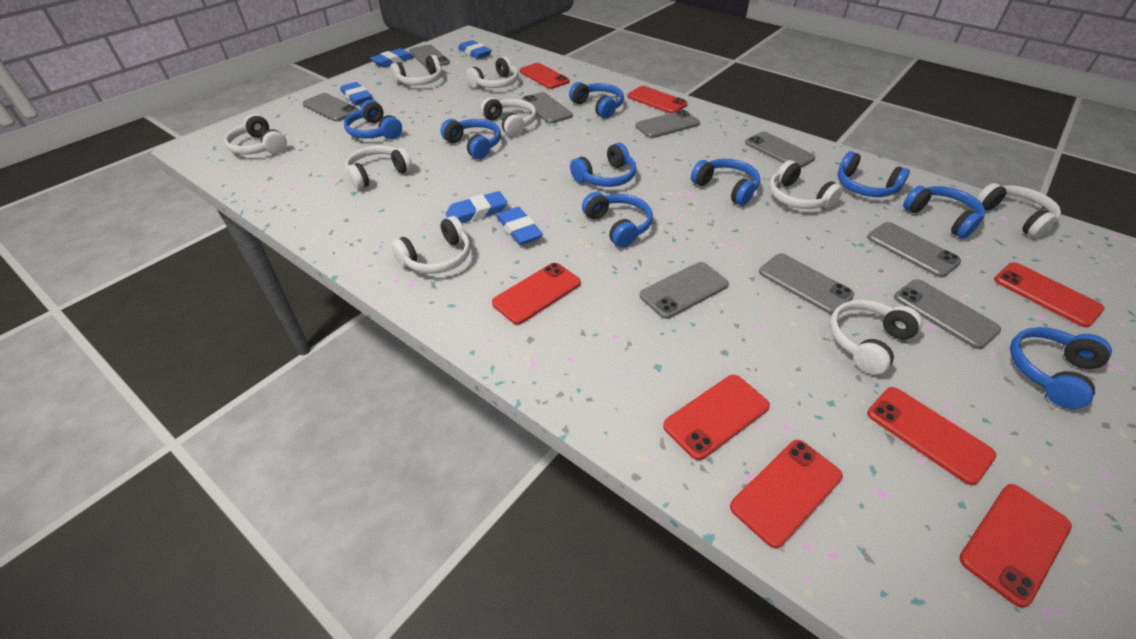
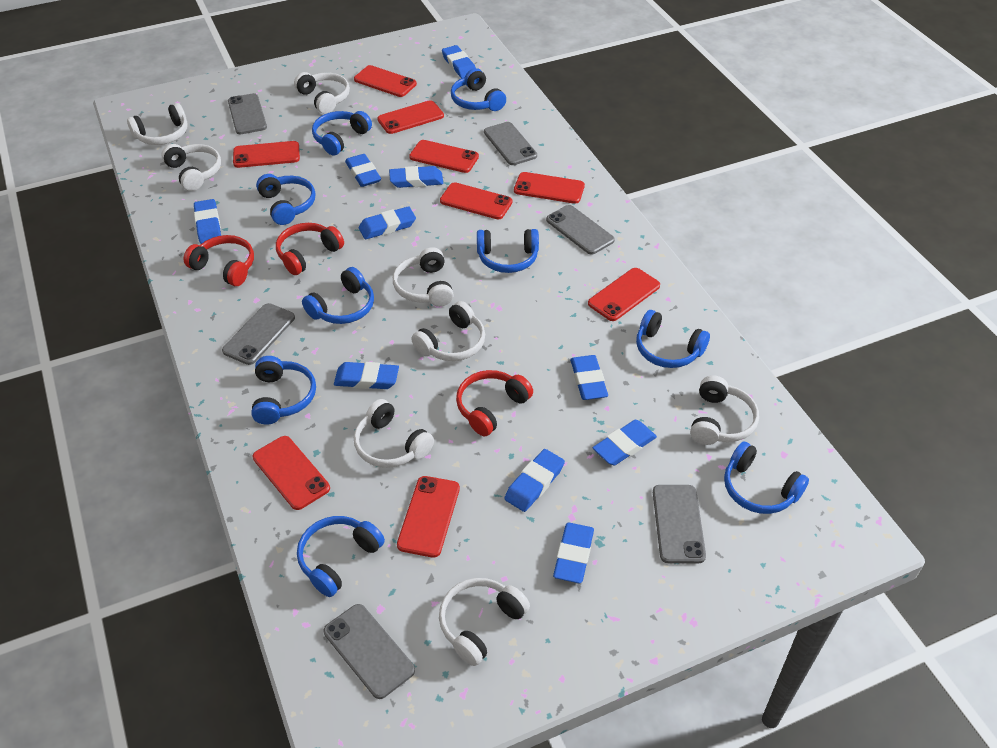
blue eraser: [341,82,372,105] [370,48,414,67] [446,191,507,223] [458,40,492,59] [497,207,543,245] = 5 -> [194,199,221,244] [334,362,399,389] [345,154,381,187] [359,206,416,239] [389,166,443,188] [442,45,476,78] [504,449,565,512] [553,523,594,583] [570,355,608,400] [593,420,657,465] = 10
grey phone: [303,93,358,121] [409,45,450,68] [521,92,573,124] [635,110,700,138] [640,262,729,319] [745,132,815,168] [759,253,854,314] [867,222,961,277] [894,279,1001,349] = 9 -> [222,303,295,365] [228,93,267,134] [324,604,415,699] [484,122,537,165] [546,205,615,254] [653,485,706,563] = 6
red headphones: none = 0 -> [184,235,254,286] [276,223,344,275] [456,370,533,436] = 3
red phone: [492,263,581,324] [519,63,569,89] [627,86,688,113] [663,375,770,460] [730,440,843,548] [867,387,997,485] [959,484,1072,608] [994,262,1104,327] = 8 -> [233,141,300,168] [253,436,330,510] [354,65,417,97] [377,100,444,134] [397,476,460,558] [409,140,479,173] [440,182,512,219] [514,172,585,204] [588,268,660,321] = 9
white headphones: [224,114,287,155] [345,145,412,189] [391,55,442,85] [391,216,471,274] [466,56,519,88] [481,97,537,137] [769,160,843,209] [830,300,922,375] [976,183,1061,238] = 9 -> [127,103,188,145] [161,144,221,191] [294,72,350,114] [354,399,434,468] [393,247,454,307] [411,301,485,361] [439,578,530,666] [690,375,759,445] = 8

